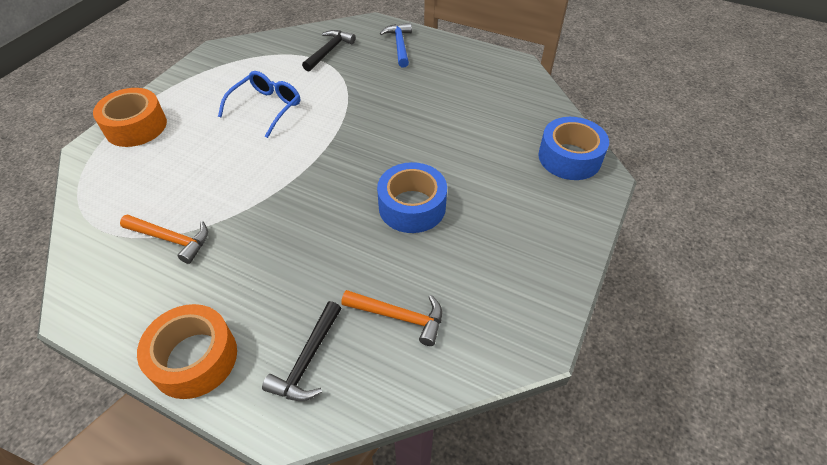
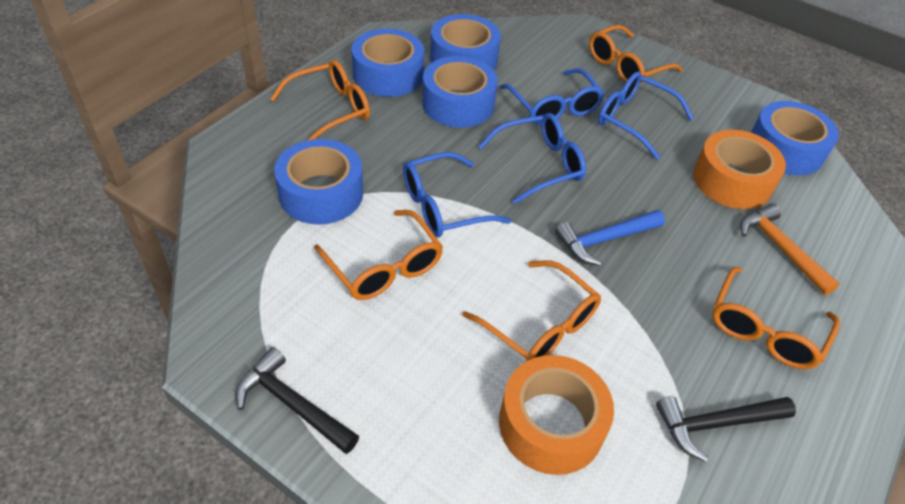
blue glasses: [218,71,300,138] = 1 -> [403,152,511,238] [479,113,586,204] [500,68,604,125] [598,72,694,160] = 4
blue tape: [377,162,447,233] [538,117,609,180] = 2 -> [274,139,363,225] [352,29,424,97] [422,56,498,128] [430,14,501,70] [751,101,839,176] = 5
orange glasses: none = 0 -> [270,60,370,140] [314,210,443,300] [462,260,601,361] [589,25,683,83] [712,267,840,369] = 5
orange hammer: [120,214,208,264] [341,290,442,346] = 2 -> [740,204,840,295] = 1

